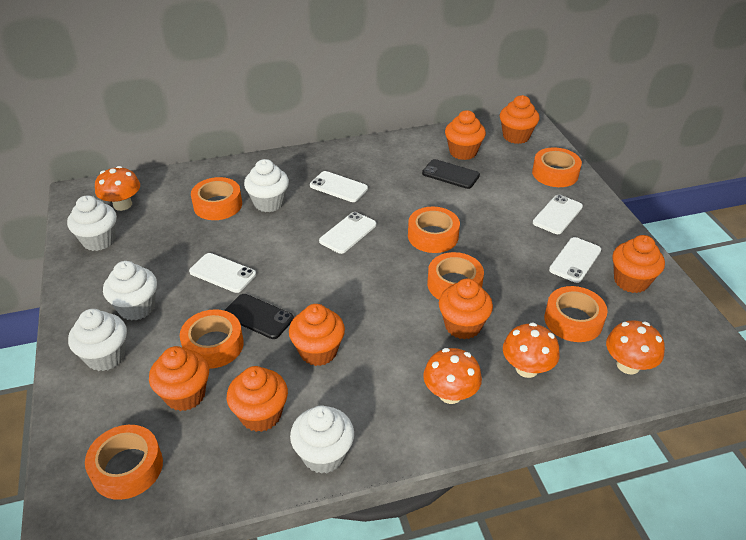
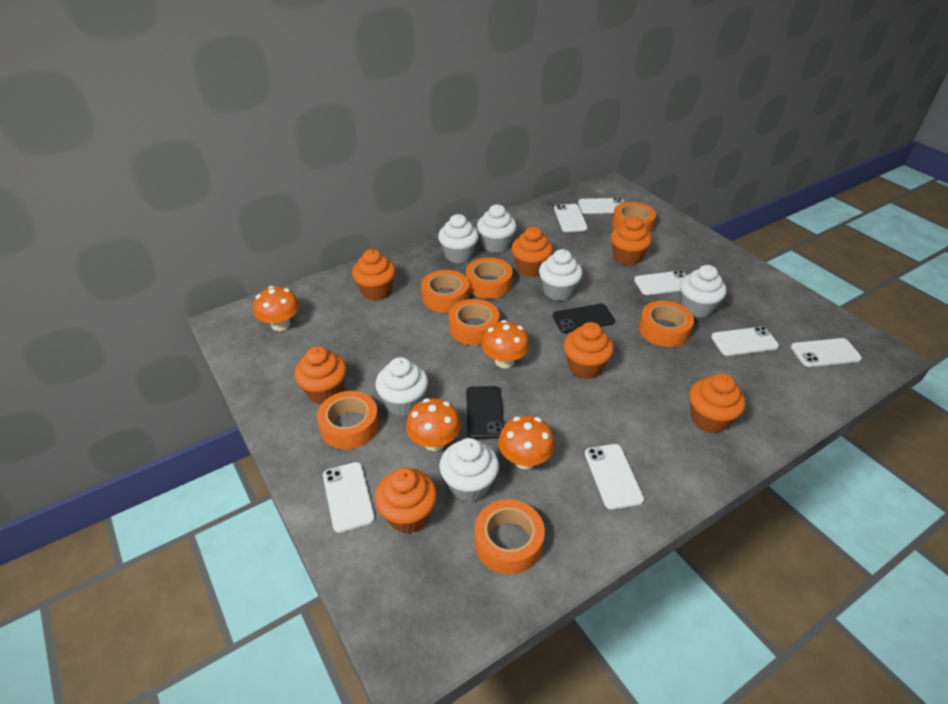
white cupcake: [67,195,117,251] [68,309,127,371] [103,261,157,321] [244,159,289,212] [290,406,354,474] = 5 -> [375,357,428,416] [438,214,479,263] [440,438,499,502] [477,204,517,253] [539,249,583,301] [680,265,727,318] = 6
white phone: [189,253,256,293] [310,171,368,202] [319,212,376,254] [533,195,583,234] [549,237,601,283] = 5 -> [323,462,375,533] [554,204,588,232] [578,198,624,214] [585,444,644,510] [634,270,686,295] [711,327,779,356] [791,338,862,367] = 7

